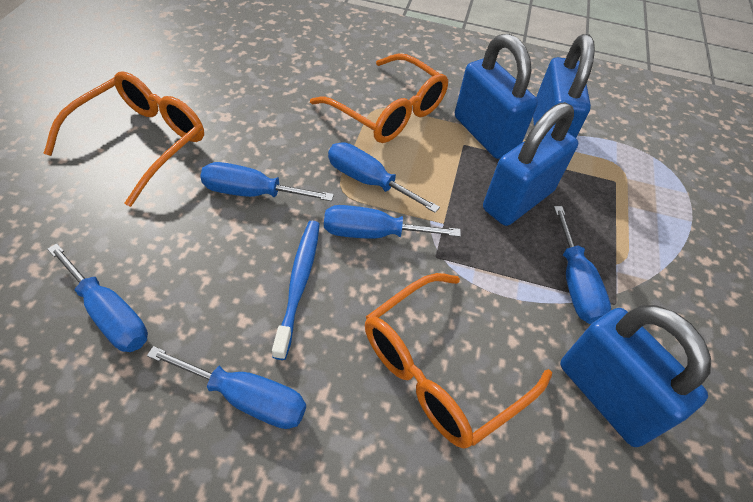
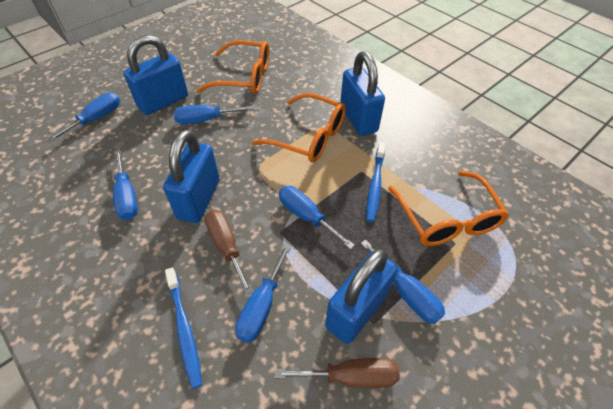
blue toothbrush: [272,221,320,360] = 1 -> [165,268,202,389] [366,142,386,222] = 2
brown screwdriver: none = 0 -> [205,210,253,296] [274,358,400,388] = 2

